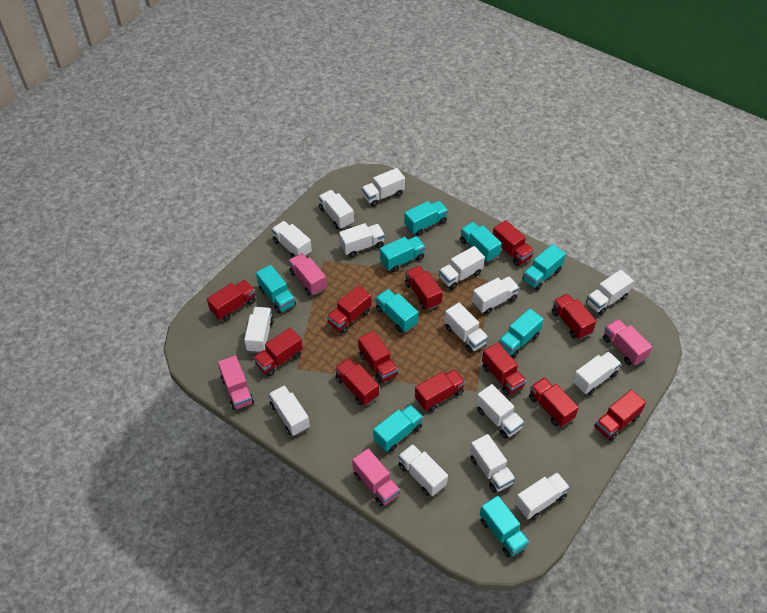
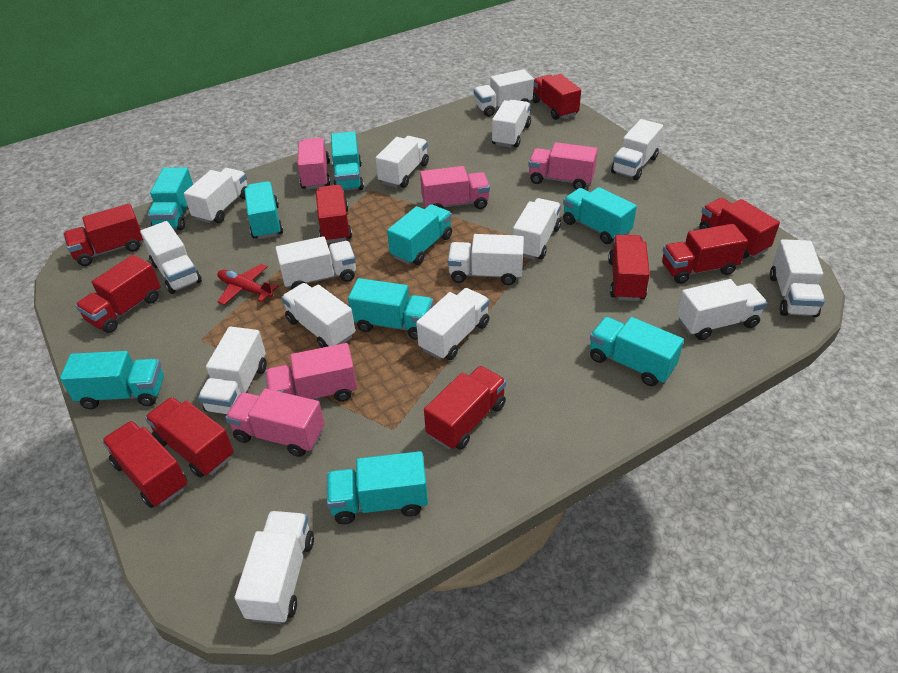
pink truck: [218,356,254,410] [288,253,327,295] [352,448,400,507] [603,319,652,366] = 4 -> [225,389,325,457] [265,343,357,402] [298,138,330,189] [420,166,490,209] [528,142,598,190] = 5
red plane: none = 0 -> [217,264,278,305] = 1
red truck: [207,280,255,321] [253,328,303,376] [327,285,372,334] [335,358,379,405] [358,331,398,384] [405,266,443,310] [415,369,465,412] [482,342,526,396] [493,220,534,266] [529,377,579,427] [552,294,596,339] [594,390,646,441] = 12 -> [64,204,144,266] [75,255,161,333] [102,421,187,508] [145,397,234,478] [316,185,352,243] [424,366,506,450] [532,74,581,120] [608,234,650,301] [662,224,748,284] [699,198,780,259] = 10

